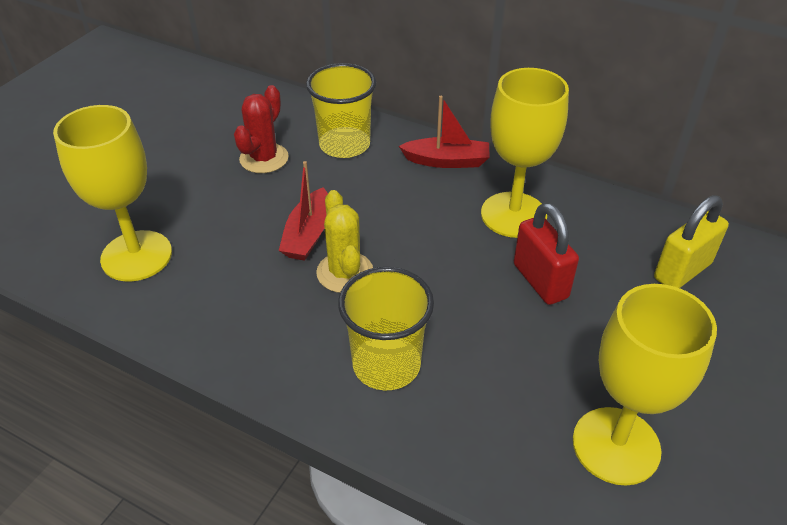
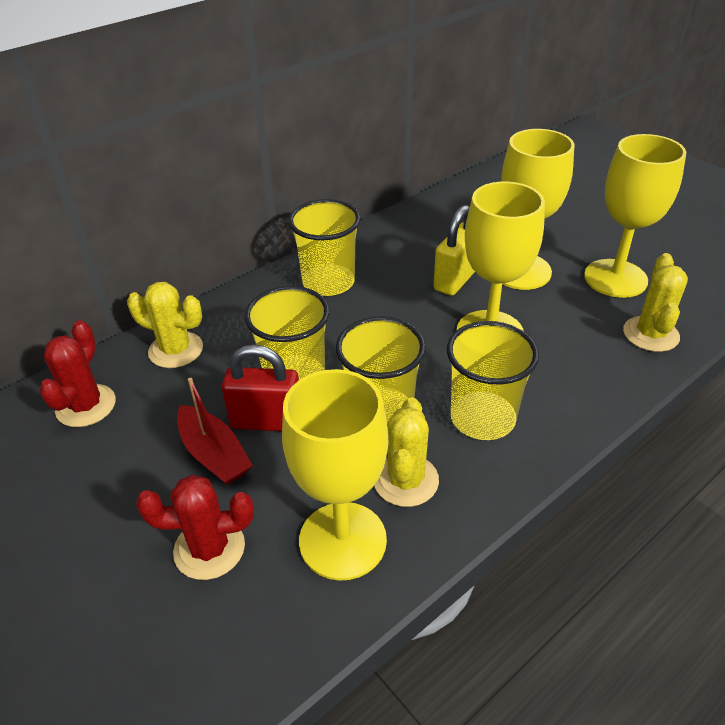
red boat: [279,161,328,261] [399,96,490,168] = 2 -> [177,377,253,485] = 1
red cactus: [234,85,289,173] = 1 -> [39,320,116,427] [136,475,254,580] = 2
yellow cactus: [316,190,373,293] = 1 -> [127,282,203,368] [374,397,439,507] [623,253,688,352] = 3
yellow cup: [306,63,376,158] [338,267,434,390] = 2 -> [244,286,330,380] [288,199,361,296] [336,316,426,423] [447,321,539,440] = 4
yellow goblet: [53,105,172,282] [481,68,569,238] [573,284,717,486] = 3 -> [282,369,388,581] [457,182,545,331] [501,129,575,290] [584,134,686,298] = 4

